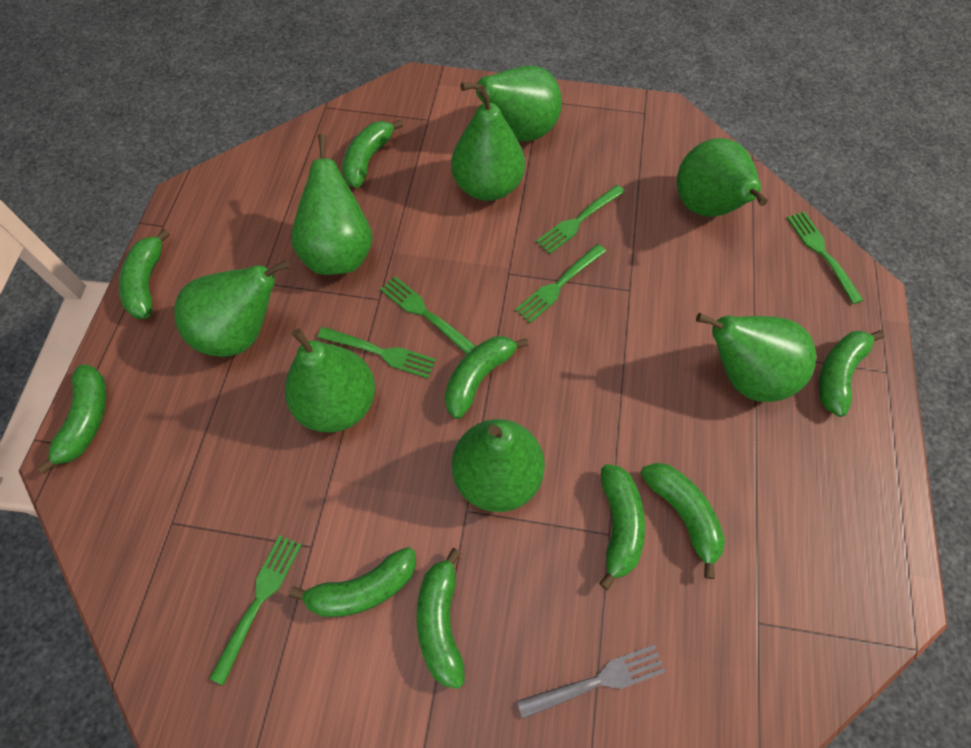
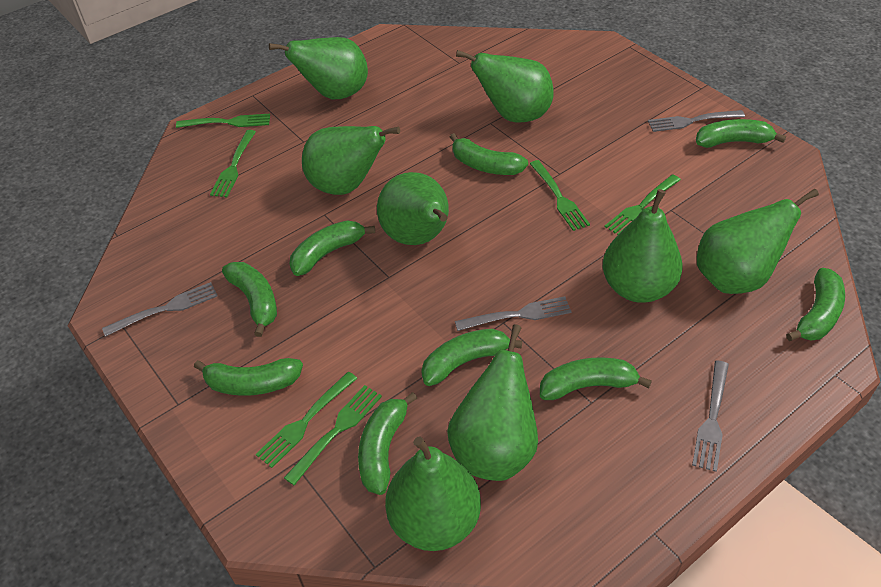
grey fork: [517,645,666,719] = 1 -> [102,282,218,337] [455,296,572,331] [648,110,745,132] [692,360,729,472] = 4

